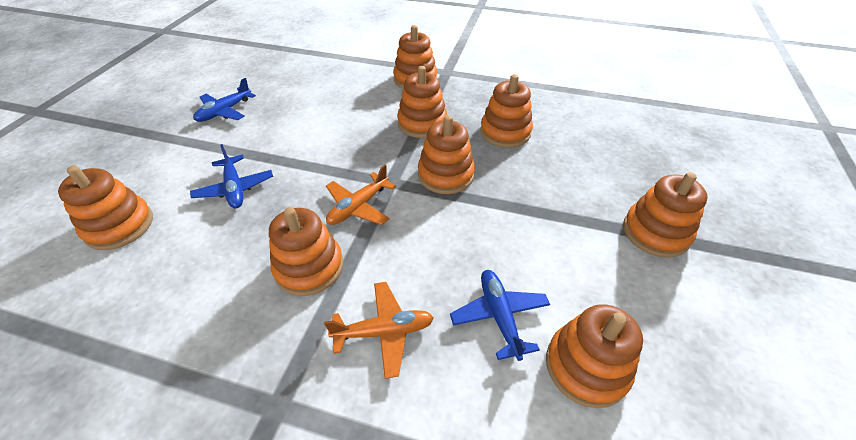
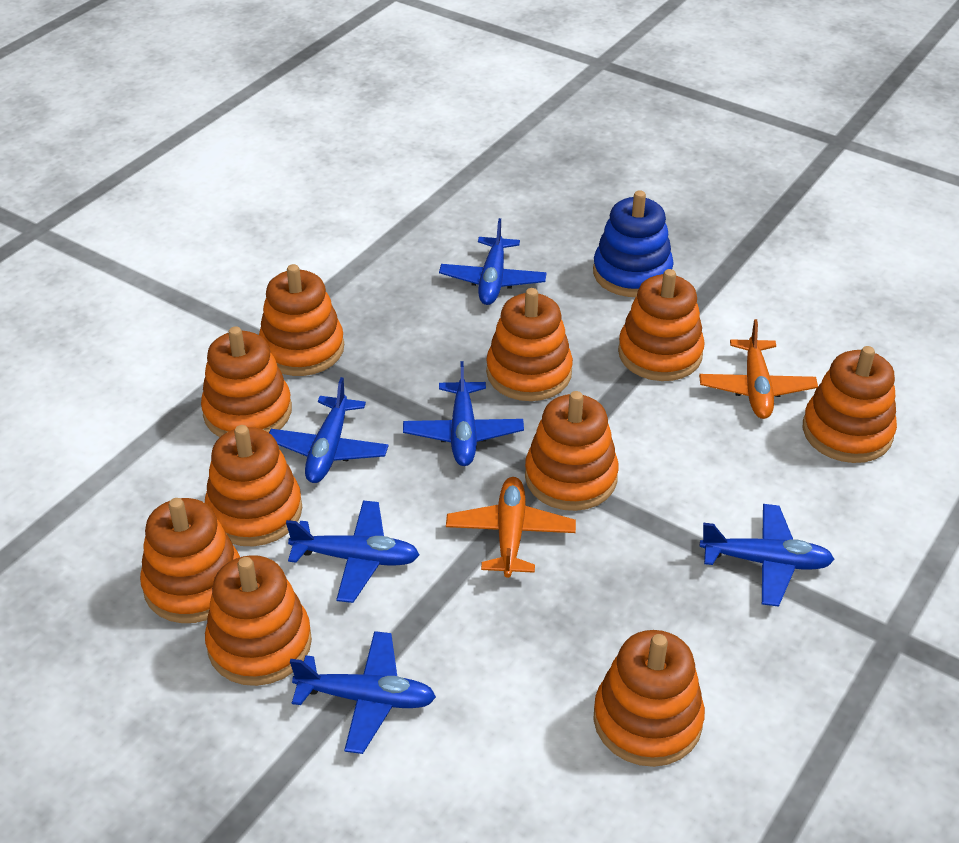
blue plane: [190,144,273,208] [193,78,256,122] [450,270,550,361] = 3 -> [269,377,389,483] [286,501,419,603] [290,631,436,754] [403,361,524,466] [439,218,547,305] [700,504,835,607] = 6
blue stacking toy: none = 0 -> [593,190,674,297] = 1
orange stacking toy: [58,165,153,250] [269,207,343,296] [393,25,437,89] [397,66,447,138] [418,115,475,194] [480,74,533,148] [546,304,643,408] [623,172,708,258] = 8 -> [140,498,240,623] [201,326,292,437] [205,425,302,546] [205,555,312,686] [259,264,344,376] [486,288,573,401] [525,391,619,511] [593,630,705,767] [618,269,705,381] [803,346,897,463] = 10

